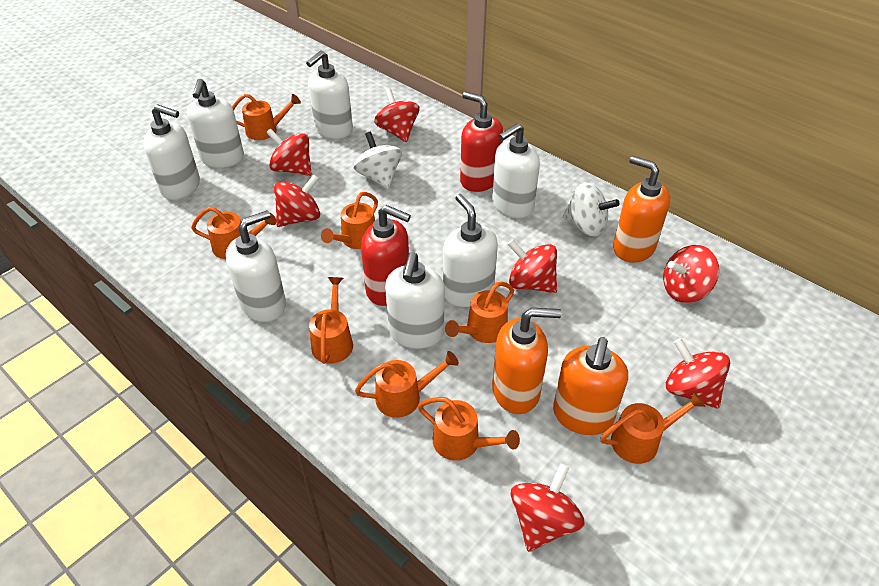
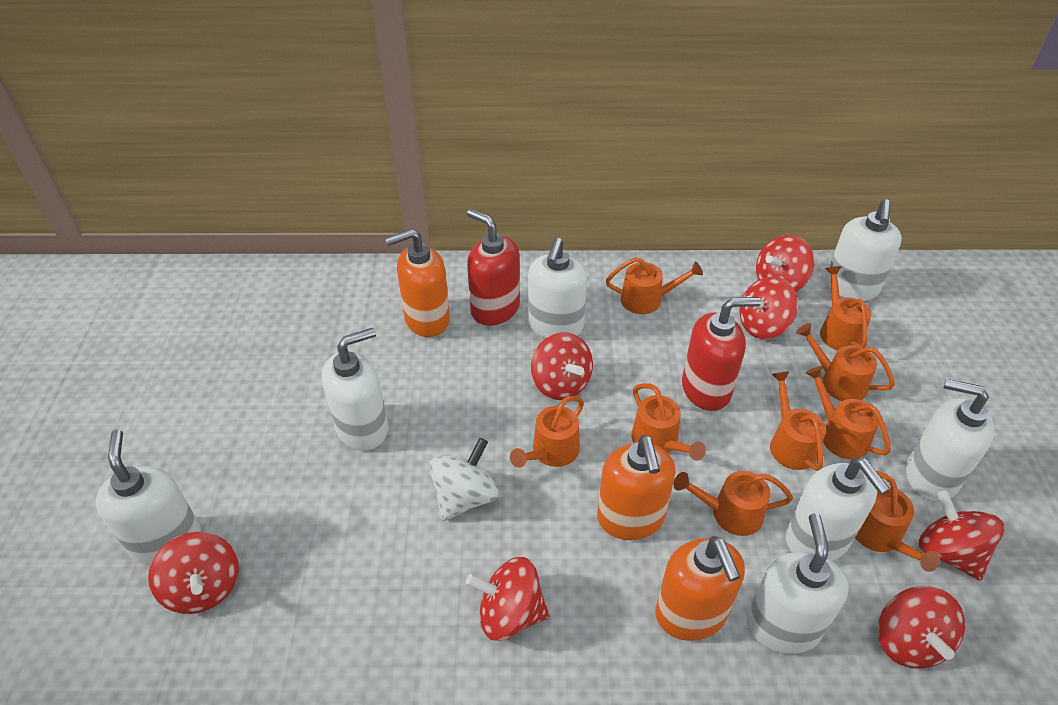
orange watering can: [191,207,277,259] [232,94,301,140] [309,277,353,364] [321,192,378,249] [355,351,459,418] [418,397,520,461] [445,282,514,343] [601,392,706,464] = 8 -> [510,396,584,468] [606,257,703,314] [631,383,706,461] [673,471,793,536] [770,371,826,471] [796,323,895,401] [805,366,891,459] [820,266,872,350] [855,471,940,572] = 9
white spinning top: [354,132,402,190] [562,182,620,237] = 2 -> [429,438,499,521] = 1

